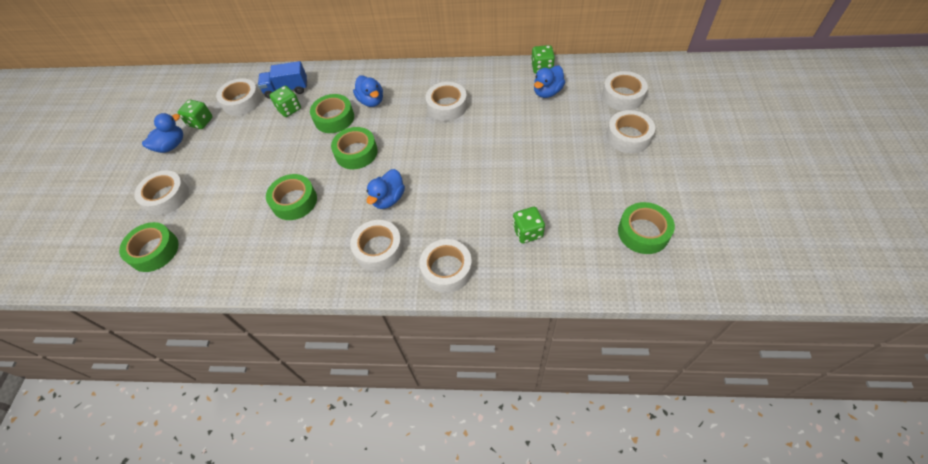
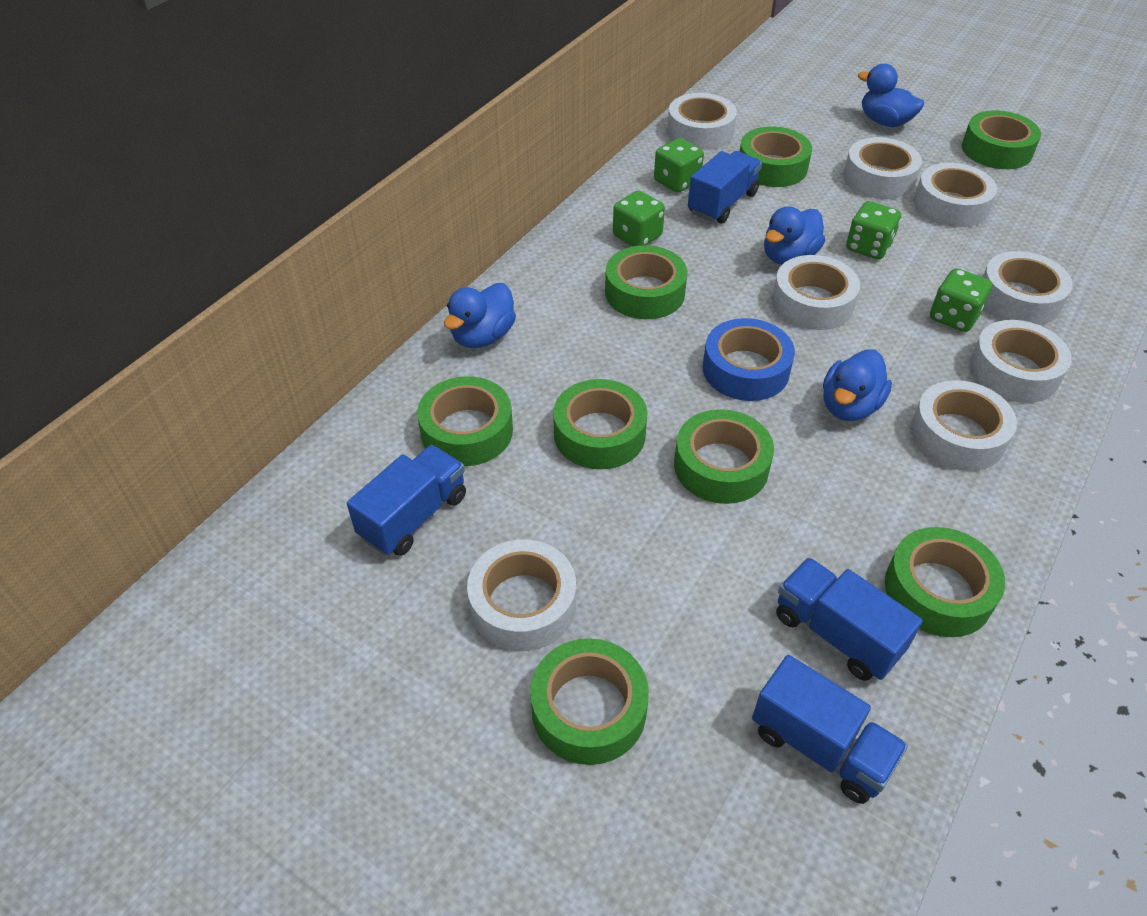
blue tape: none = 0 -> [703,318,795,401] = 1
blue truck: [258,61,307,99] = 1 -> [347,445,466,556] [688,151,762,224] [752,655,908,804] [776,557,923,681] = 4
green tape: [119,222,179,272] [266,174,317,220] [310,94,354,133] [331,127,378,169] [618,202,675,254] = 5 -> [417,376,513,466] [530,638,649,765] [553,379,648,470] [605,245,688,319] [674,409,774,504] [740,127,812,187] [885,527,1005,637] [962,110,1041,169] = 8
white tape: [134,170,189,215] [216,78,261,116] [350,220,403,271] [419,239,472,293] [425,82,467,121] [602,71,648,111] [606,110,655,153] = 7 -> [467,539,576,651] [667,93,737,150] [772,255,860,330] [843,137,922,199] [911,380,1017,471] [914,163,997,227] [969,320,1072,403] [983,251,1073,325] = 8

